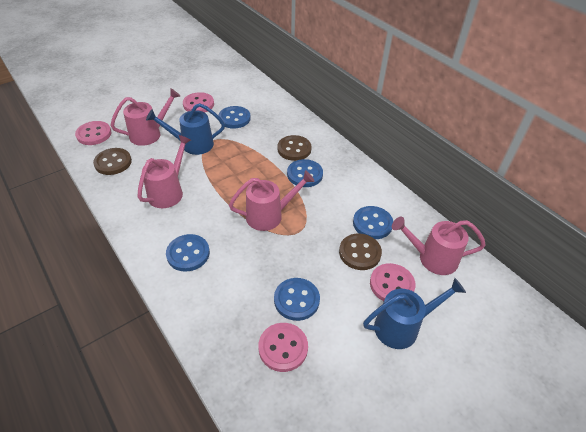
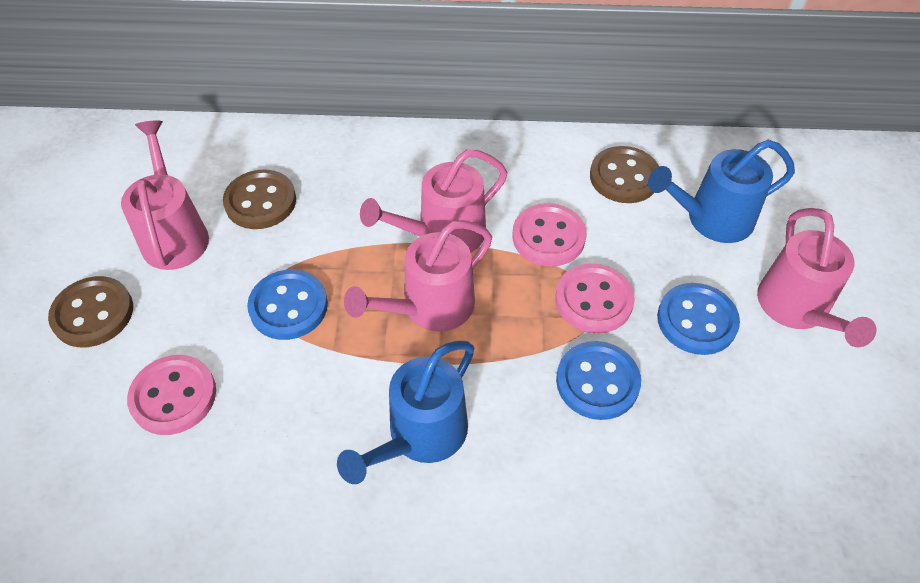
blue button: [166,234,210,272] [218,106,251,129] [274,278,320,321] [287,159,323,187] [353,206,393,239] = 5 -> [247,269,328,340] [556,341,641,420] [657,283,740,355] = 3
pink button: [75,121,112,145] [183,92,214,113] [258,323,308,372] [370,263,416,301] = 4 -> [127,355,216,435] [512,203,587,267] [555,264,635,333] = 3

